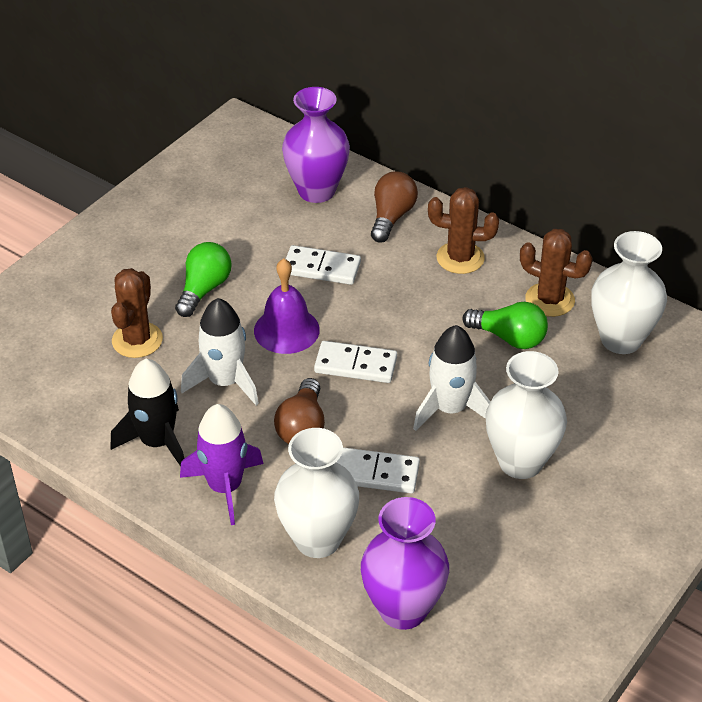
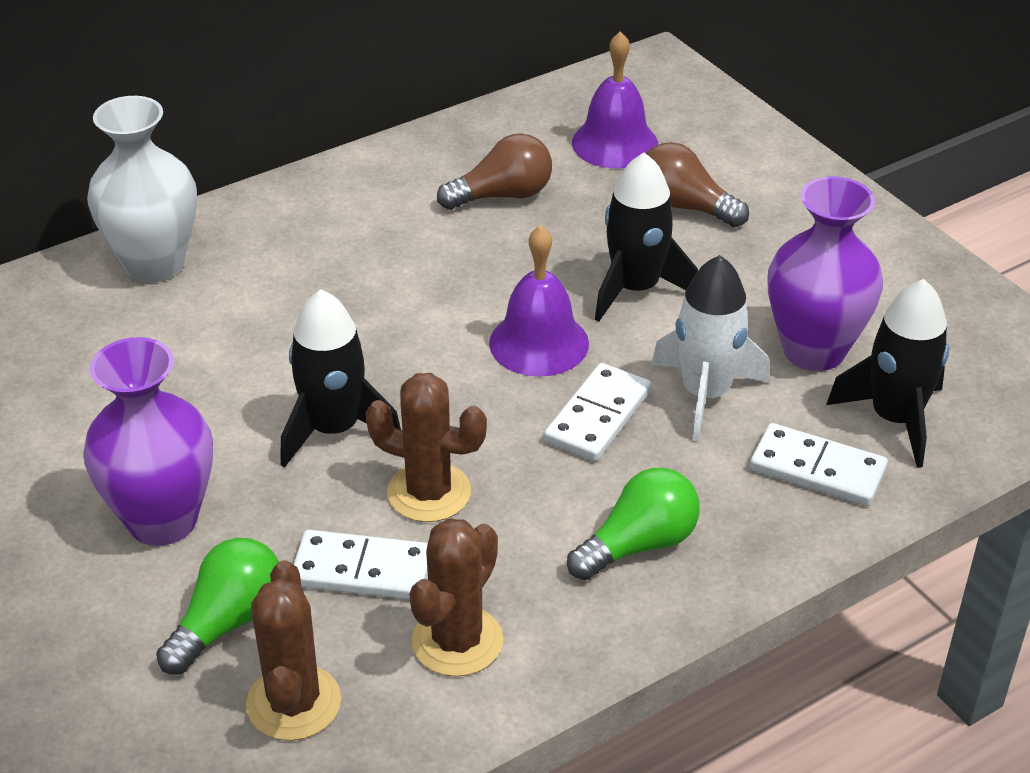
black rocket: [110,359,185,467] = 1 -> [280,289,401,468] [595,153,698,322] [826,279,949,468] = 3
purple bell: [254,258,320,354] = 1 -> [489,225,589,377] [572,31,658,168] = 2
purple rocket: [180,404,264,525] = 1 -> none = 0
white rocket: [181,298,259,405] [413,325,490,431] = 2 -> [651,255,770,441] = 1
white vase: [274,428,359,558] [485,351,567,479] [591,231,667,354] = 3 -> [87,96,197,283] = 1

